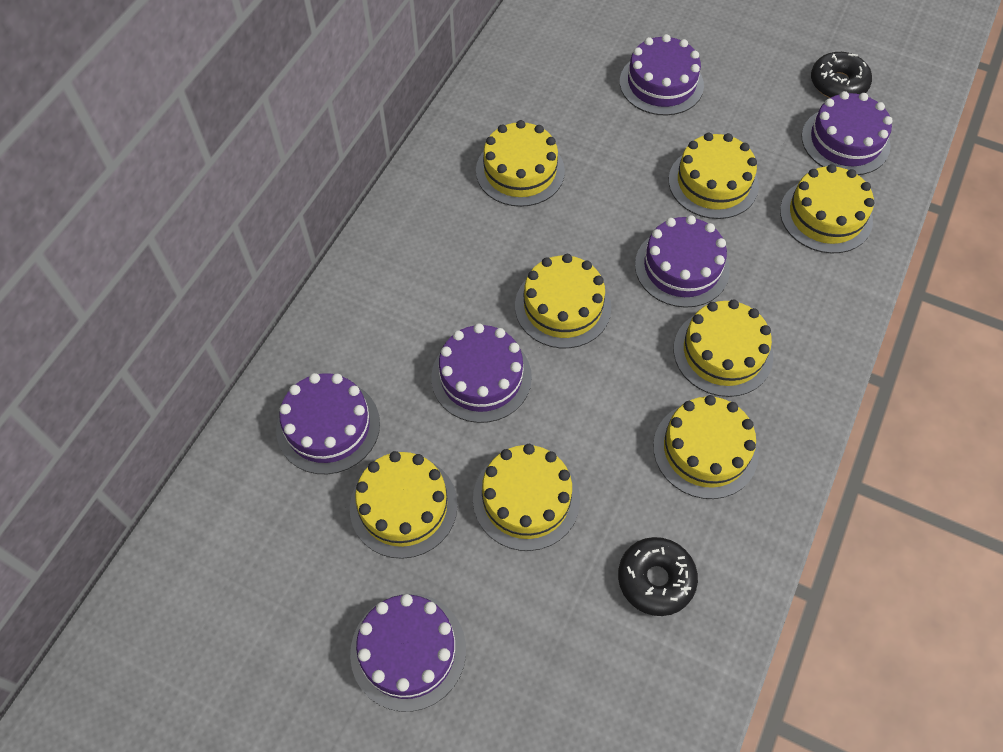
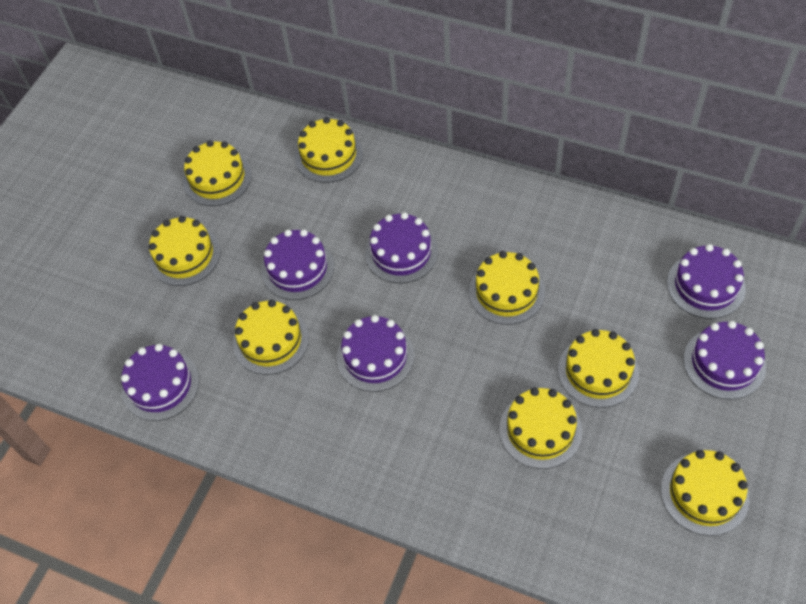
black donut: [618,537,698,616] [811,52,872,98] = 2 -> none = 0

